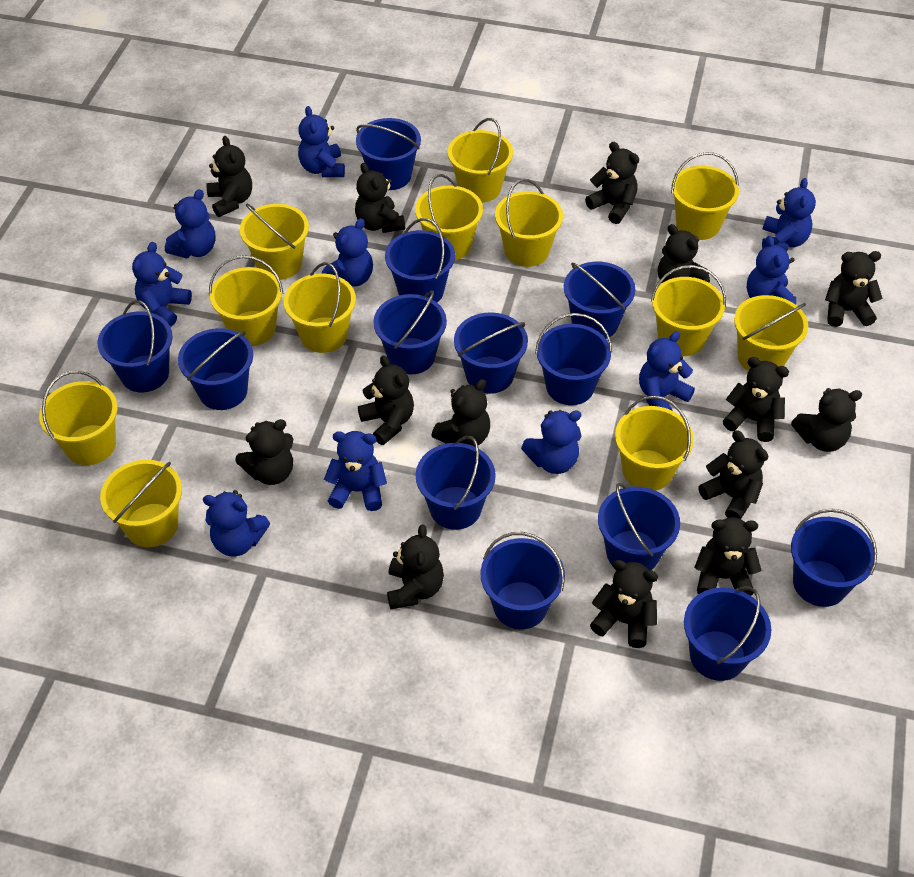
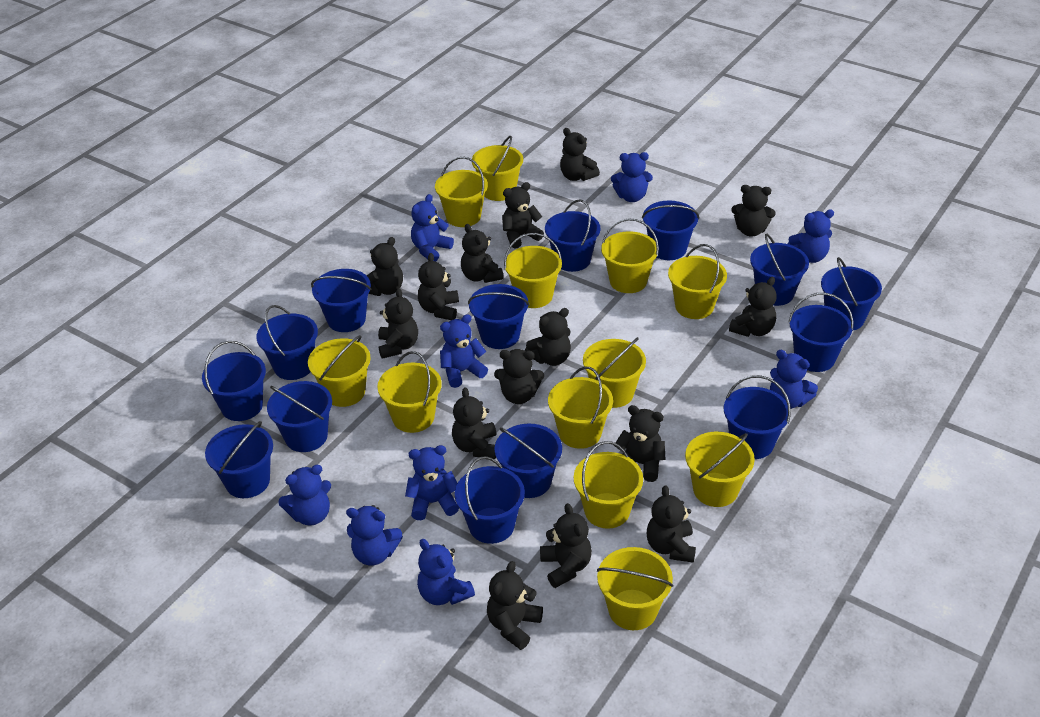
black teddy bear: [207,136,252,217] [235,419,293,485] [355,163,405,233] [358,356,414,445] [387,524,444,609] [432,379,490,447] [585,142,639,224] [590,560,658,648] [658,224,710,283] [694,517,762,596] [698,431,768,519] [723,357,789,442] [791,388,862,452] [825,251,883,327] = 14 -> [366,237,403,296] [378,288,418,359] [418,253,459,320] [452,387,497,459] [461,224,504,283] [487,561,543,650] [494,349,544,404] [502,182,544,249] [525,308,571,366] [540,503,592,588] [560,128,600,181] [615,405,666,482] [647,485,696,563] [729,277,777,337] [731,185,776,236] = 15
blue bucket: [98,300,173,392] [178,328,253,410] [356,118,421,190] [373,290,447,375] [385,218,455,302] [416,436,496,530] [454,312,528,394] [480,532,565,629] [535,313,612,405] [564,262,636,339] [598,483,680,570] [684,586,771,681] [791,509,877,607] = 13 -> [202,341,266,421] [205,421,273,498] [256,305,318,380] [267,381,332,452] [311,269,371,332] [455,456,525,544] [468,284,529,349] [494,424,562,498] [545,199,600,272] [642,200,699,260] [724,375,791,459] [750,234,809,306] [789,293,853,372] [821,257,882,331] = 14
blue teddy bear: [132,242,192,327] [165,189,215,258] [203,490,270,557] [298,106,345,177] [322,218,373,286] [324,431,387,511] [521,410,581,474] [639,331,695,411] [747,236,796,305] [762,178,816,251] = 10 -> [278,465,331,525] [346,505,403,565] [405,445,459,520] [411,194,454,262] [417,539,475,605] [440,314,488,388] [611,152,653,202] [770,350,818,409] [787,209,834,263] = 9

